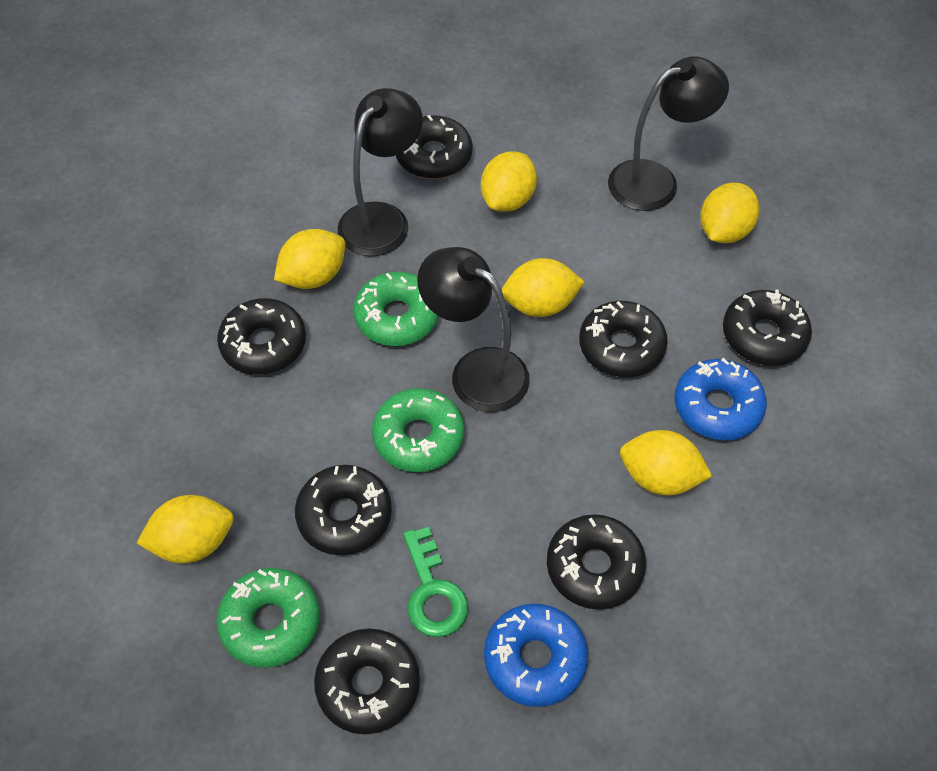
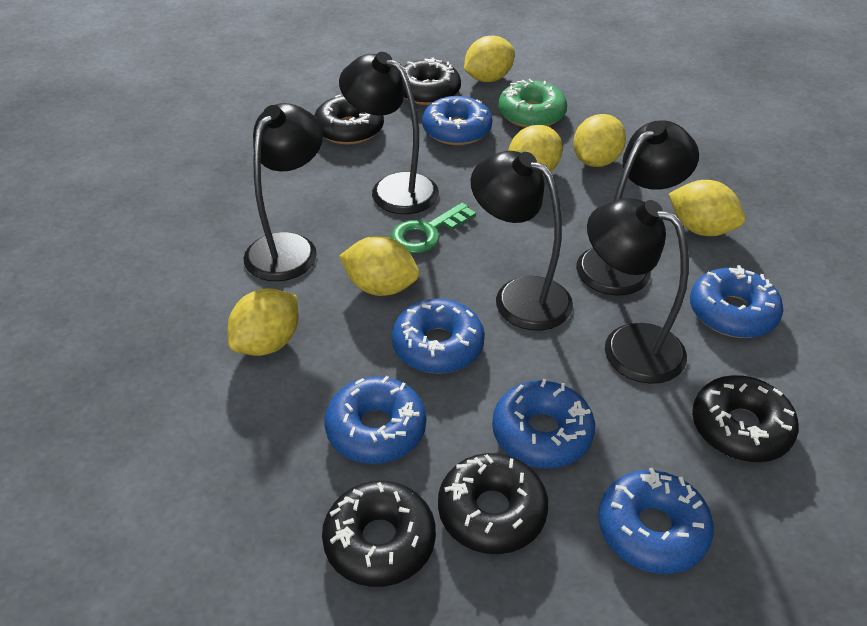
black donut: [217,298,306,375] [295,465,392,555] [314,628,420,734] [396,115,473,179] [547,514,646,610] [579,301,668,377] [723,289,812,366] = 7 -> [314,94,384,145] [322,481,436,587] [403,57,461,105] [438,453,549,554] [692,375,799,462] = 5
black lamp: [338,88,423,256] [417,247,530,412] [608,56,729,211] = 3 -> [244,103,323,281] [339,52,439,214] [471,151,573,330] [576,120,699,296] [587,198,689,384] = 5
blue donut: [484,604,588,707] [674,358,767,440] = 2 -> [324,376,426,464] [392,299,485,374] [422,96,492,145] [492,379,595,468] [598,468,714,574] [690,265,783,338] = 6
green donut: [216,568,320,668] [353,272,439,346] [372,388,464,472] = 3 -> [498,79,567,128] = 1

